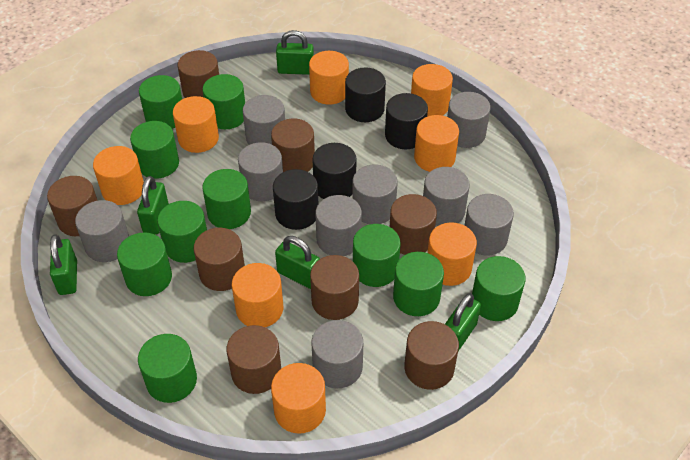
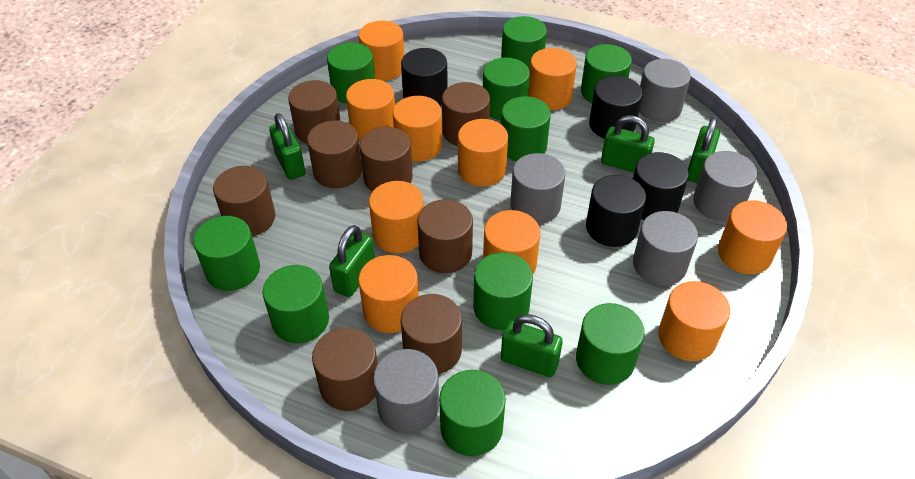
grey cylinder: [75,200,129,262] [238,142,283,201] [243,95,285,145] [311,320,363,388] [315,195,362,256] [352,165,397,224] [423,167,470,226] [447,92,490,148] [464,194,514,255] = 9 -> [373,349,439,434] [510,153,565,224] [633,211,698,286] [639,59,691,122] [693,151,757,221] = 5
orange cylinder: [93,146,144,205] [173,96,219,153] [232,263,283,327] [271,363,326,434] [309,51,349,105] [411,64,453,117] [414,115,459,172] [427,222,477,286] = 8 -> [346,79,395,141] [358,255,419,333] [359,21,404,81] [369,181,424,253] [393,96,442,162] [458,119,508,187] [483,210,540,274] [528,48,577,110] [658,281,730,361] [718,200,787,274] = 10

